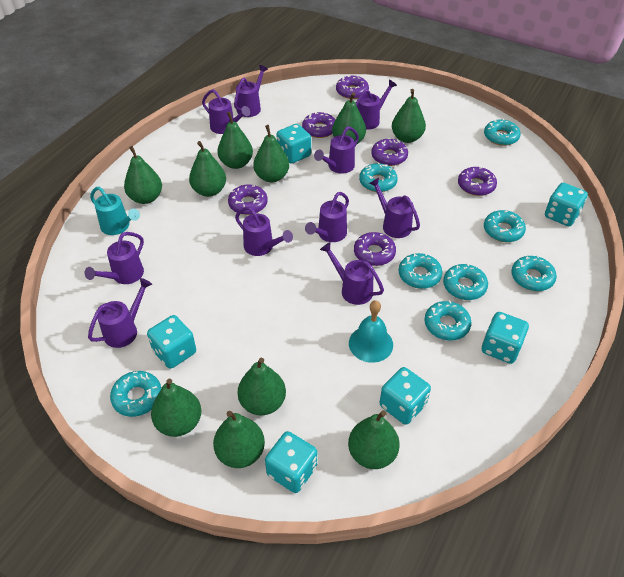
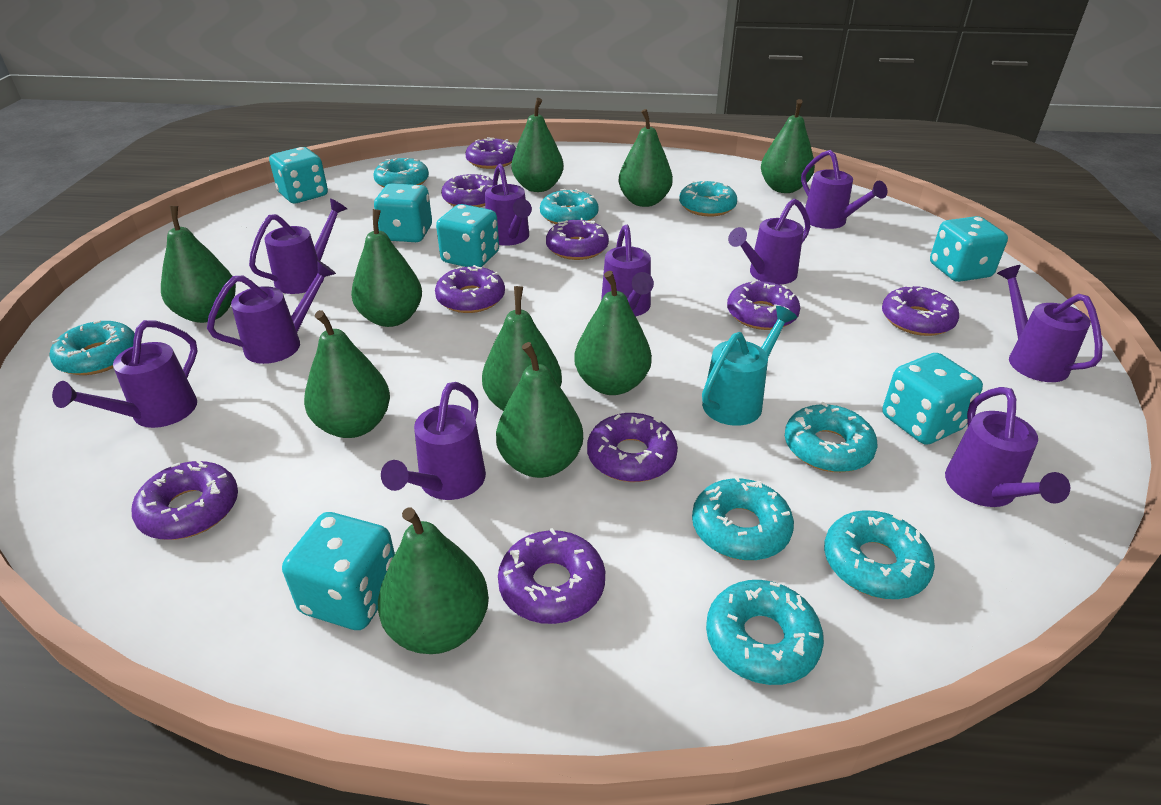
purple donut: [228,184,267,215] [302,112,336,138] [336,75,369,99] [354,232,396,266] [371,138,408,166] [458,167,497,196] = 6 -> [132,460,238,540] [435,265,505,313] [441,173,493,207] [466,137,516,169] [498,528,605,624] [546,218,609,260] [587,413,678,482] [727,281,800,330] [882,284,959,336] = 9
turquoise bell: [349,300,393,363] = 1 -> none = 0

